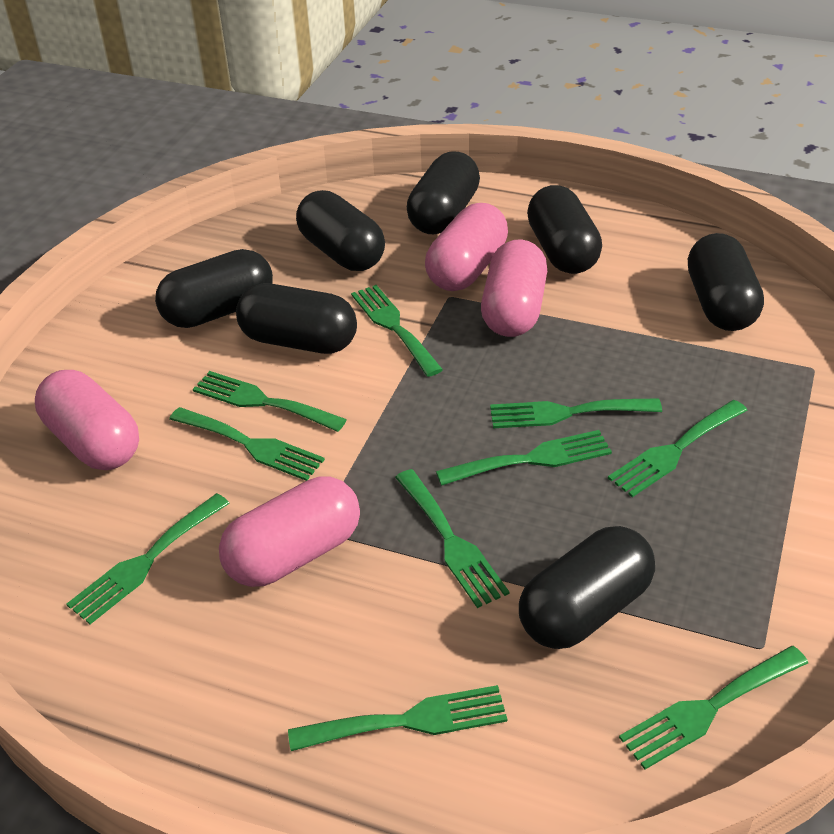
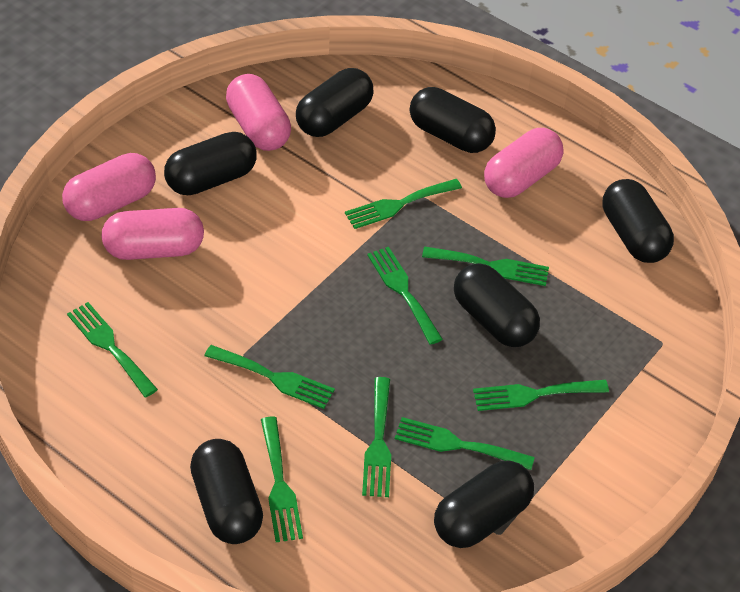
green fork: [67,493,230,624] [169,407,325,481] [193,371,347,432] [288,685,507,751] [351,285,443,377] [395,469,510,608] [436,430,612,486] [490,398,662,428] [608,400,747,497] [619,646,808,769] = 10 -> [67,302,158,397] [204,345,335,409] [261,416,303,542] [345,179,462,229] [362,377,391,497] [367,247,443,345] [395,417,535,470] [422,246,549,286] [473,380,609,411] = 9

